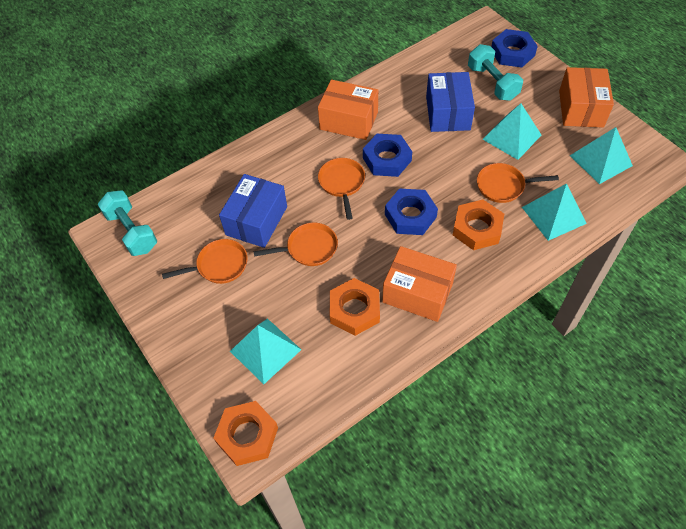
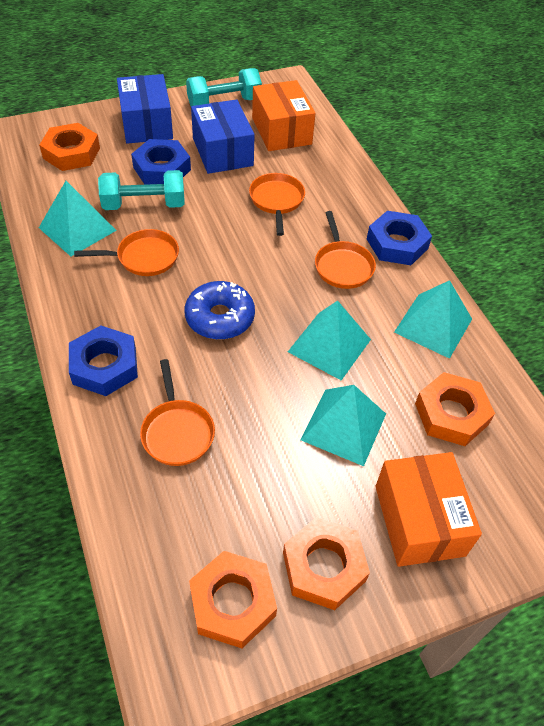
blue donut: none = 0 -> [185,281,255,340] = 1
orange box: [318,80,378,140] [382,246,457,322] [559,67,614,128] = 3 -> [252,80,316,151] [375,452,482,567] = 2
orange nut: [213,401,278,466] [330,278,380,336] [453,199,504,250] = 3 -> [39,123,100,171] [189,551,277,648] [283,517,370,610] [415,372,495,446] = 4

